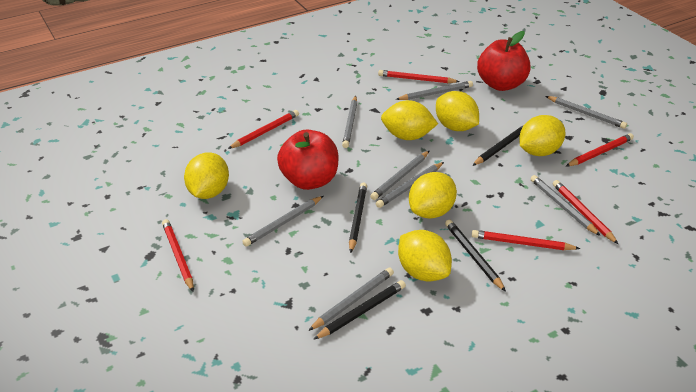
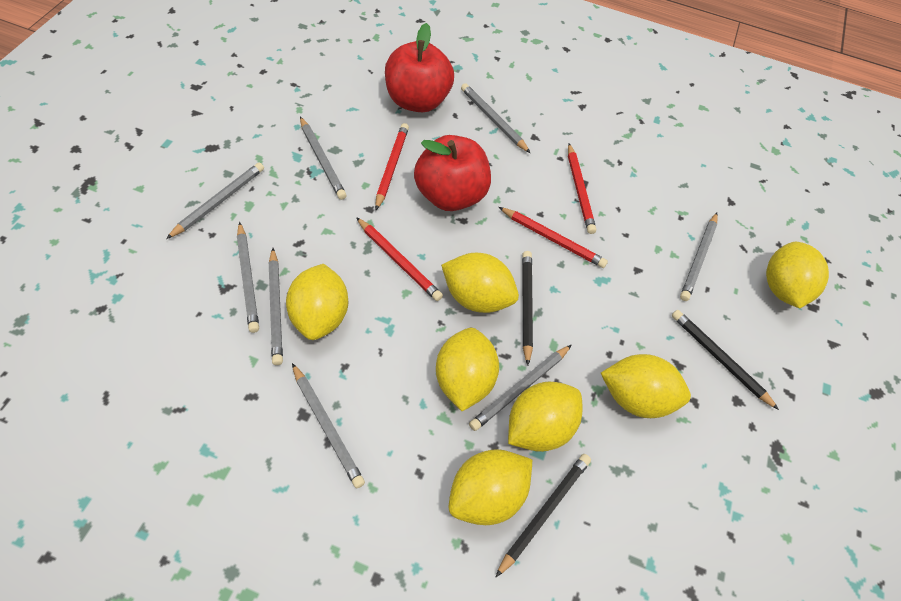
black pencil: [313,280,406,340] [349,183,367,253] [445,219,506,292] [472,124,525,166] = 4 -> [496,454,591,577] [522,251,533,365] [672,310,779,410] = 3
red pencil: [162,219,194,292] [228,110,299,149] [378,70,460,83] [472,230,580,250] [553,180,618,244] [566,133,634,166] = 6 -> [356,217,443,301] [375,123,409,210] [499,207,608,268] [568,144,596,234] = 4
yellow lemon: [184,153,229,199] [381,100,438,140] [398,230,452,282] [409,172,457,219] [436,91,479,131] [519,115,565,156] = 6 -> [286,264,348,340] [436,328,499,411] [441,253,519,313] [449,449,532,525] [508,382,583,452] [601,354,691,418] [766,242,829,308] = 7

